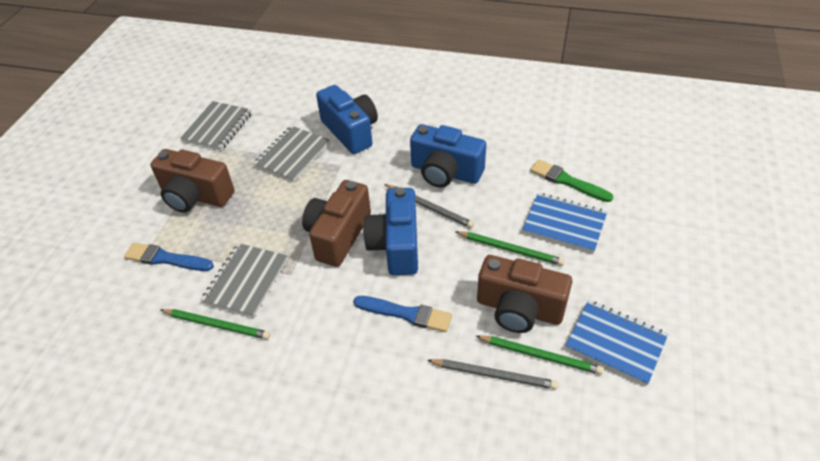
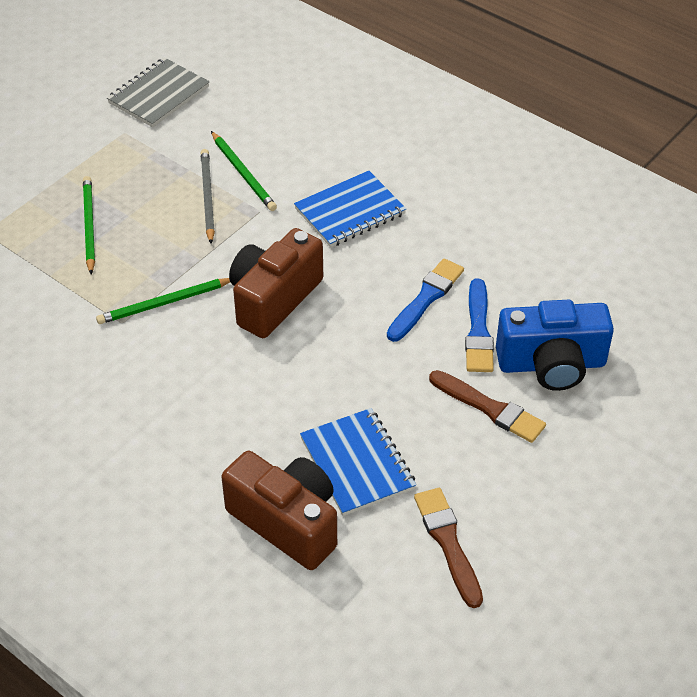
blue camera: [316,85,378,154] [363,187,418,275] [410,124,486,187] = 3 -> [496,300,614,391] = 1
brown brush: none = 0 -> [414,488,483,608] [429,370,546,443] = 2
brown camera: [150,149,234,213] [302,180,371,267] [477,255,572,333] = 3 -> [221,451,337,570] [229,228,323,338] = 2
green brush: [530,159,613,202] = 1 -> none = 0
grey notebook: [180,101,252,151] [201,243,288,317] [253,126,330,182] = 3 -> [107,57,210,127] = 1
grey pencil: [384,184,474,228] [427,359,558,389] = 2 -> [201,149,215,244] = 1

